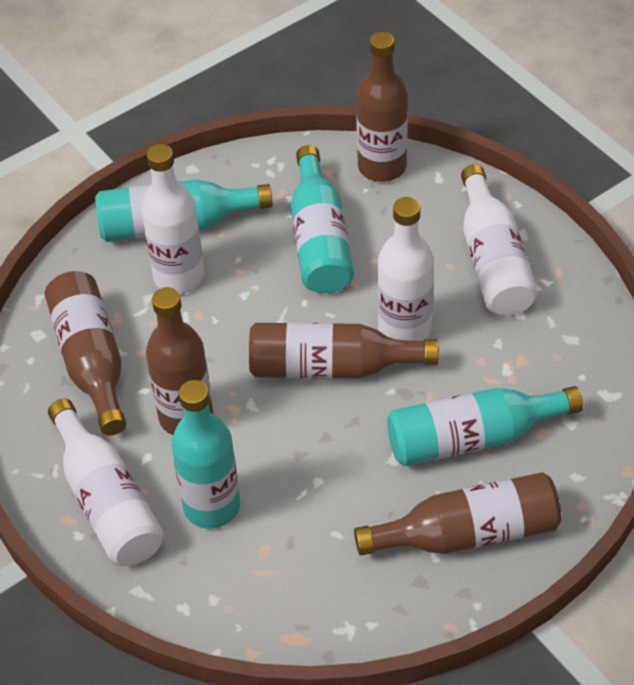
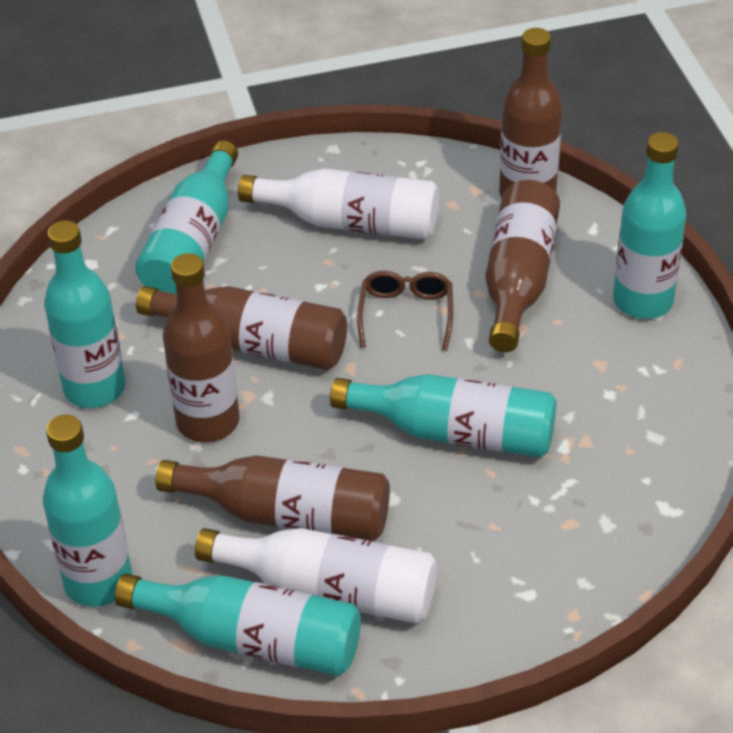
brown glasses: none = 0 -> [357,271,453,351] = 1
turquoise bottle: [95,179,273,242] [171,380,240,529] [291,145,354,294] [387,386,583,466] = 4 -> [43,415,132,607] [44,220,125,408] [115,574,361,676] [135,141,238,294] [330,374,556,458] [613,132,686,319] = 6
white bottle: [48,399,164,566] [141,144,204,294] [378,197,434,341] [461,164,538,316] = 4 -> [195,528,437,624] [238,169,439,239] = 2

